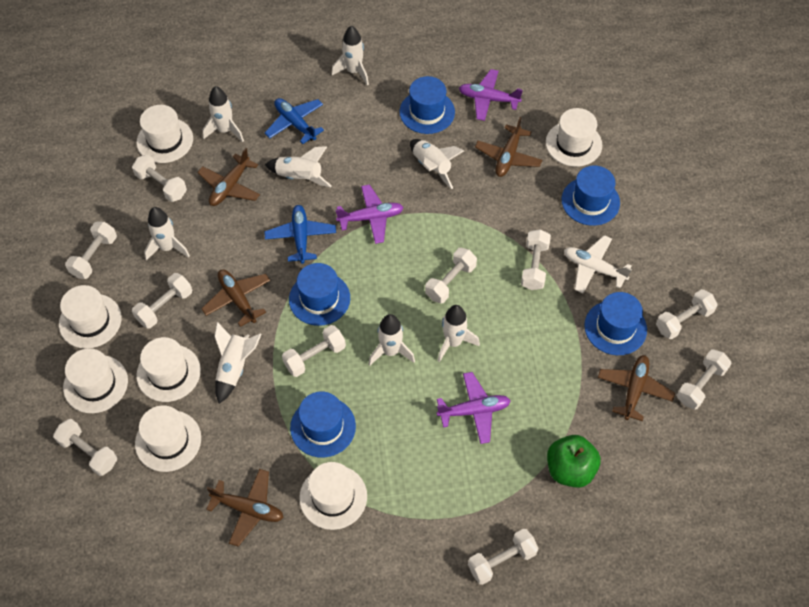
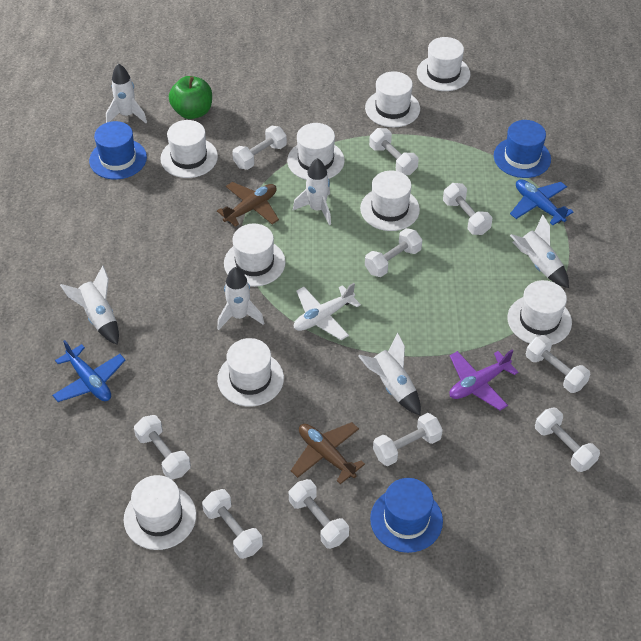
blue hat: [289,263,350,326] [290,391,356,458] [400,76,455,134] [561,165,620,226] [584,292,647,355] = 5 -> [89,121,147,180] [370,478,443,553] [494,120,551,178] = 3
brown plane: [197,148,260,206] [201,269,270,327] [206,469,284,547] [475,117,542,177] [598,355,675,421] = 5 -> [217,182,279,227] [291,422,365,484] = 2
purple plane: [336,185,404,244] [436,372,511,444] [459,69,523,121] = 3 -> [449,350,518,410] = 1
white hat: [59,285,122,349] [63,348,128,413] [135,405,201,472] [136,105,193,163] [136,337,201,402] [299,462,367,530] [546,108,602,167] = 7 -> [124,475,196,550] [160,120,218,178] [217,338,284,406] [224,224,286,287] [287,123,345,180] [360,171,420,231] [365,71,420,127] [417,37,470,91] [507,280,572,345] = 9
white rocket: [144,207,190,261] [203,86,244,142] [214,322,262,404] [265,146,332,187] [332,26,369,86] [369,314,415,366] [410,139,464,189] [438,305,480,362] = 8 -> [60,266,119,345] [106,63,147,123] [217,267,264,330] [293,158,331,225] [358,333,421,415] [510,214,569,288] = 6

